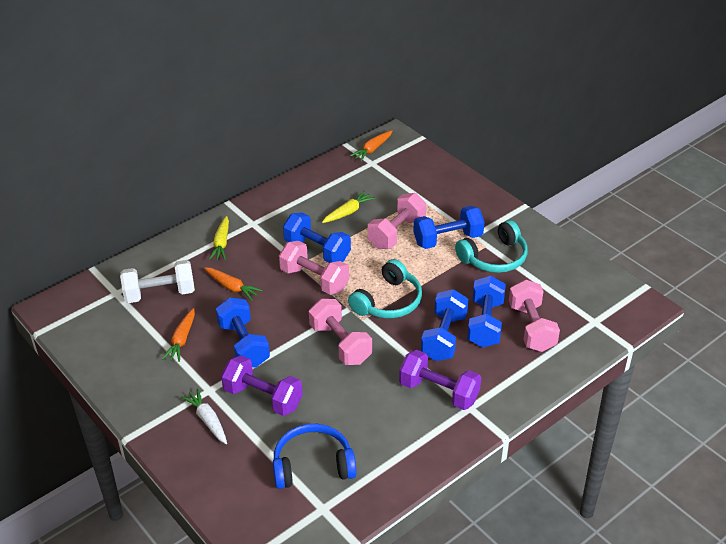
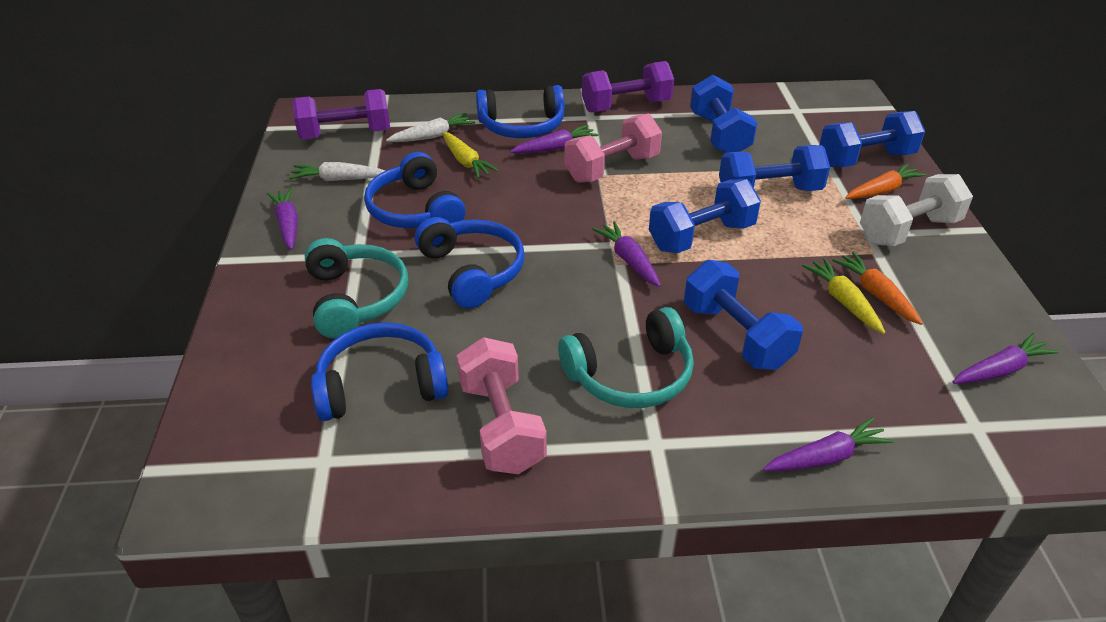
blue headphones: [273,424,357,489] = 1 -> [311,322,449,421] [364,152,466,228] [415,217,525,309] [476,85,565,138] = 4
orange carrot: [162,308,195,362] [204,267,263,301] [350,130,392,162] = 3 -> [832,252,923,325] [845,163,926,199] = 2
pink dumbbell: [279,241,349,295] [309,299,372,365] [368,193,426,249] [509,280,560,352] = 4 -> [457,337,547,474] [564,113,662,183] = 2
purple carrot: none = 0 -> [267,188,298,250] [510,125,599,154] [592,221,661,287] [763,417,894,472] [953,333,1059,384] = 5
white carrot: [181,388,227,444] = 1 -> [289,162,385,181] [386,113,475,142] = 2

